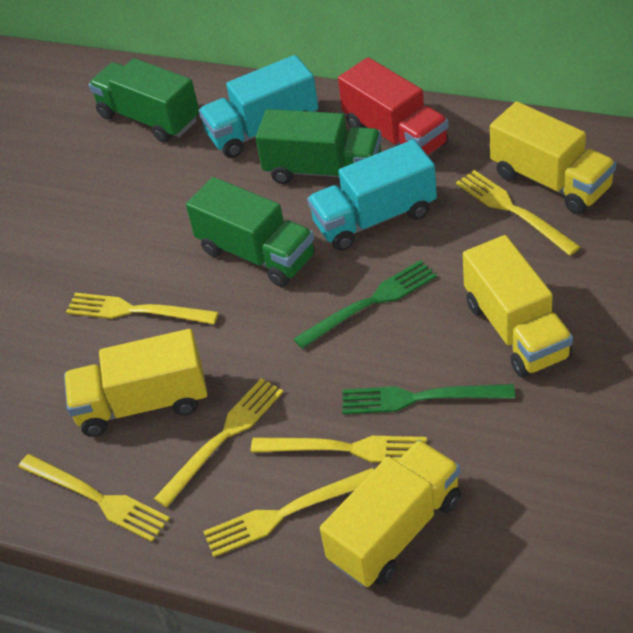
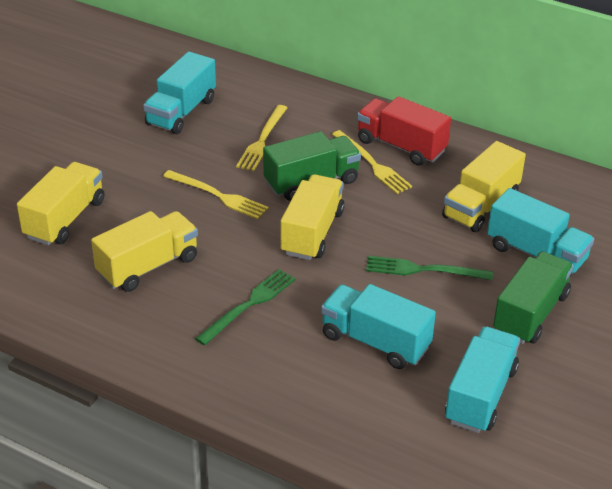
green truck: [88,58,199,142] [186,177,315,287] [256,109,382,184] = 3 -> [263,131,361,201] [493,251,574,344] = 2
turquoise truck: [199,55,318,158] [307,140,437,251] = 2 -> [143,51,216,134] [321,284,436,369] [445,326,520,433] [487,188,594,276] = 4
yellow fork: [18,454,170,542] [66,293,219,324] [154,378,283,508] [203,468,374,557] [251,436,427,463] [456,170,580,256] = 6 -> [163,170,269,219] [236,105,287,171] [332,130,412,194] = 3

